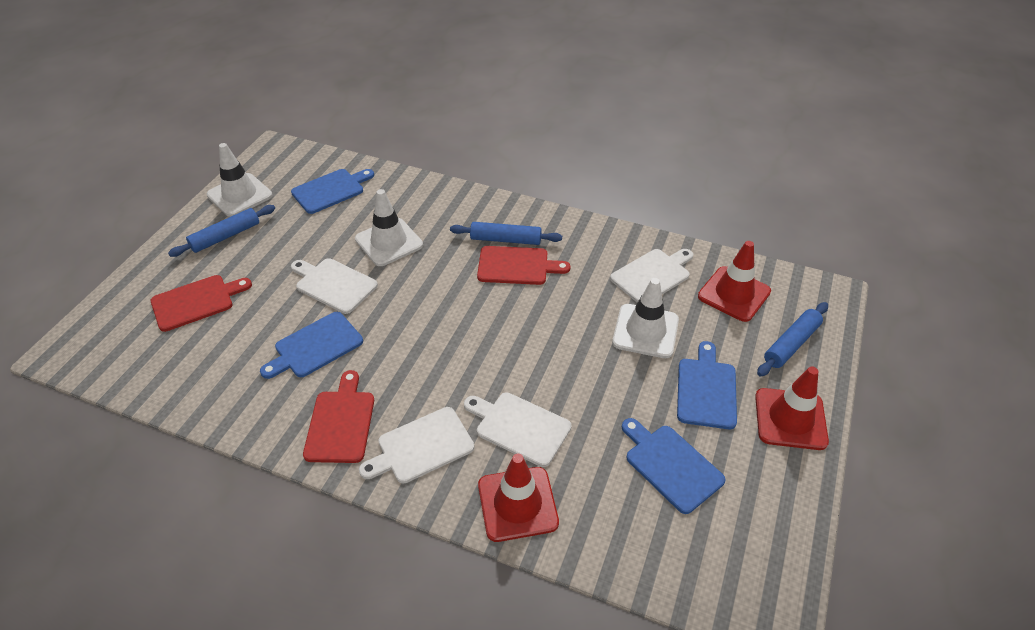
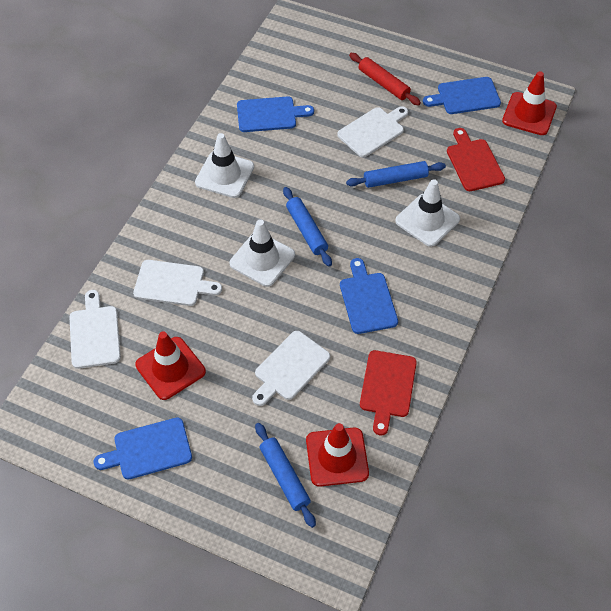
red cutting board: [151,275,252,332] [303,370,374,463] [477,246,571,285] = 3 -> [360,350,417,435] [447,128,505,191] = 2
red rolling pin: none = 0 -> [349,53,421,105] = 1

